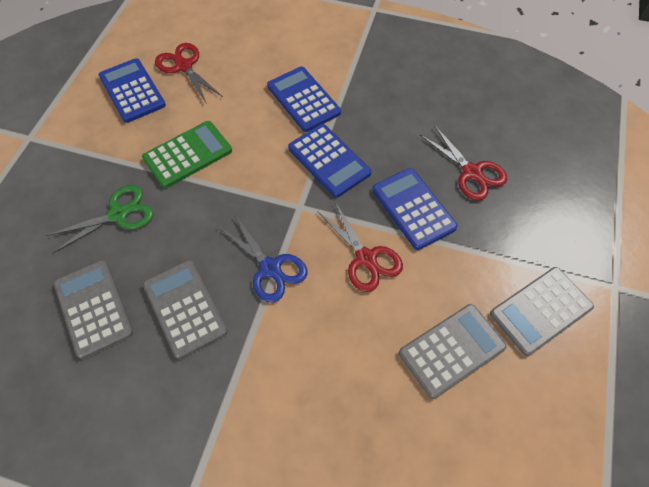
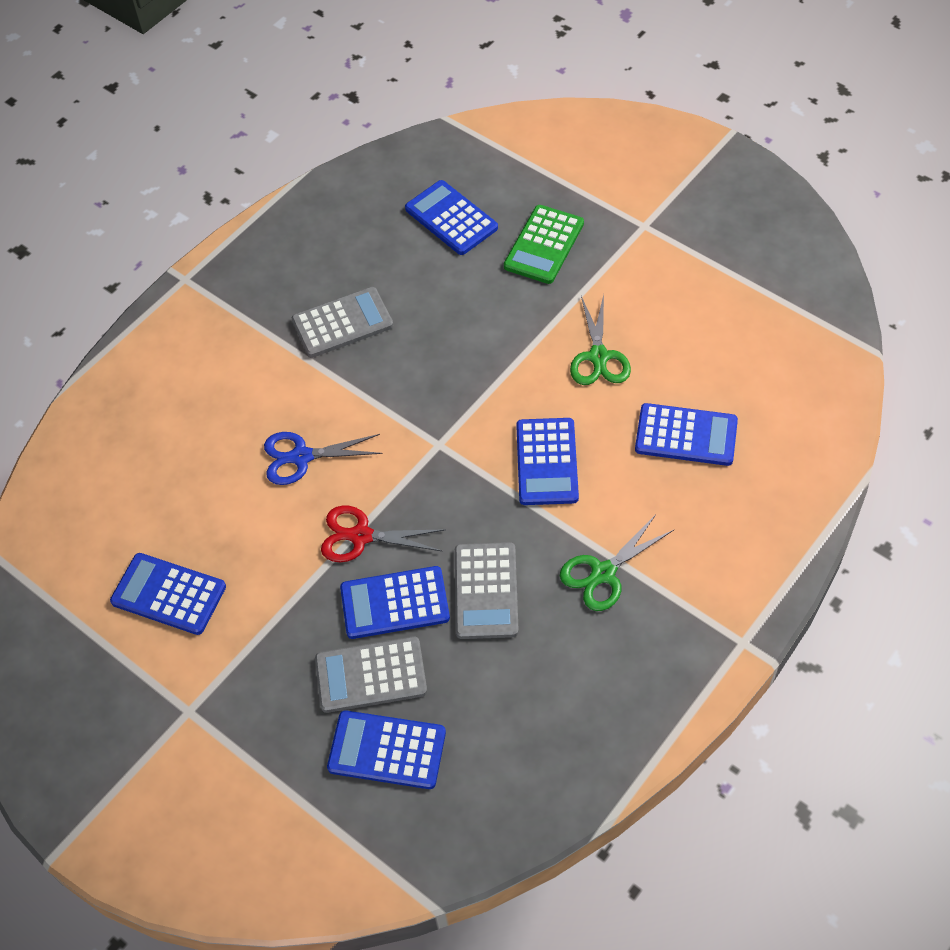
blue calculator: [99,58,166,123] [267,67,341,132] [288,124,371,198] [372,168,458,250] = 4 -> [110,553,226,635] [327,710,446,789] [340,566,450,639] [405,180,498,255] [516,418,579,505] [635,403,738,466] = 6
green scissors: [46,185,154,253] = 1 -> [560,515,674,611] [570,294,631,385] = 2
grey calculator: [54,260,133,359] [143,260,228,359] [399,304,507,399] [490,267,594,356] = 4 -> [292,287,394,358] [315,636,427,713] [455,542,519,639] = 3
red scissors: [155,43,223,104] [317,200,403,292] [420,125,507,201] = 3 -> [321,505,445,562] = 1

